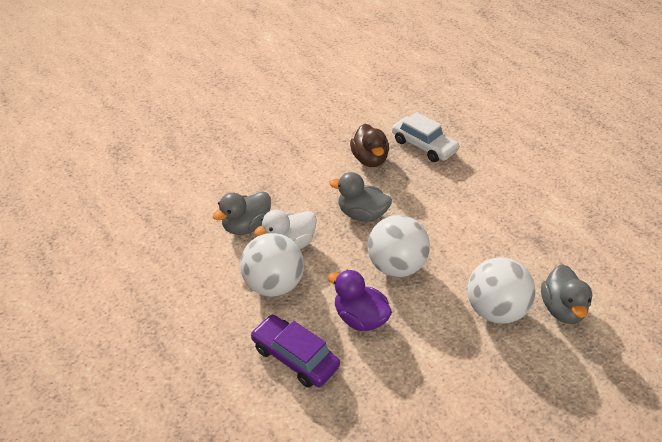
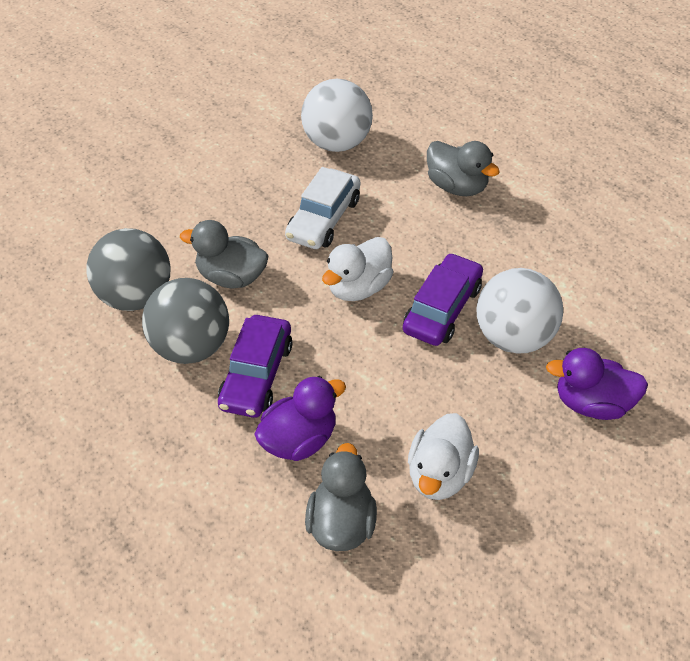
brown duck: [350,124,389,167] = 1 -> none = 0
grey ball: none = 0 -> [86,228,171,311] [142,278,229,364] = 2
purple car: [250,315,340,387] = 1 -> [218,315,293,418] [403,253,483,346] = 2
purple duck: [328,270,392,331] = 1 -> [254,376,346,461] [546,348,648,420] = 2
white ball: [240,233,304,297] [368,215,430,277] [467,257,535,324] = 3 -> [301,79,373,152] [476,268,563,354] = 2
white duck: [254,210,317,249] = 1 -> [322,237,393,301] [408,413,479,500] = 2

